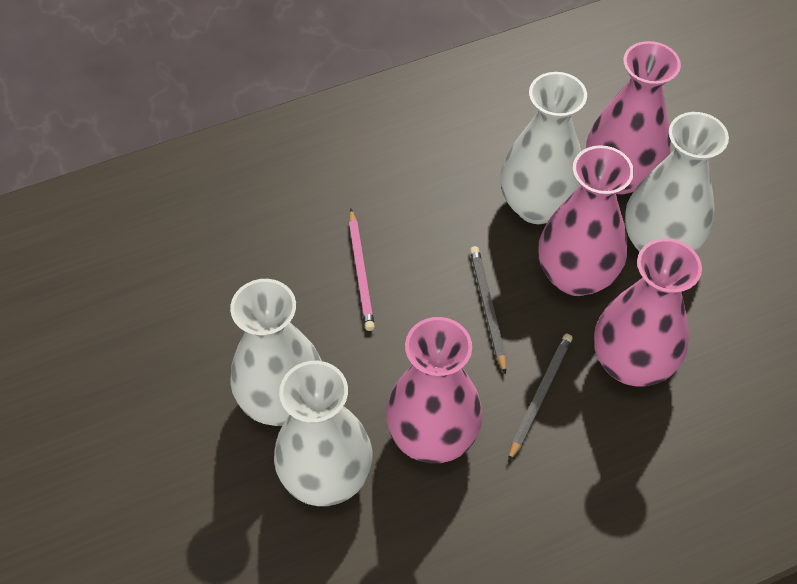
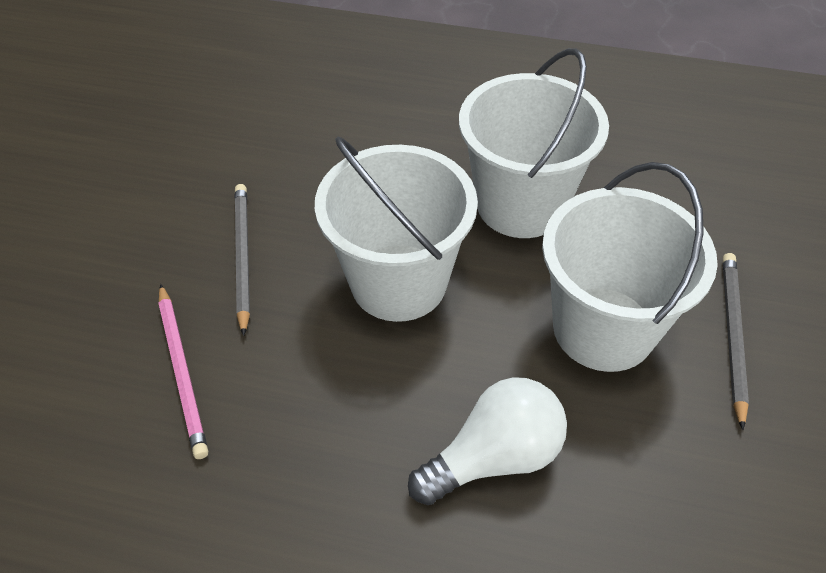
pink vase: [386,317,483,463] [539,145,634,296] [586,41,681,194] [594,238,702,387] = 4 -> none = 0
white bucket: none = 0 -> [315,137,478,322] [459,48,609,238] [542,162,718,372] = 3
white light bulb: none = 0 -> [408,377,567,505] = 1
white vase: [230,279,322,426] [274,361,372,506] [500,72,587,224] [625,112,729,252] = 4 -> none = 0

